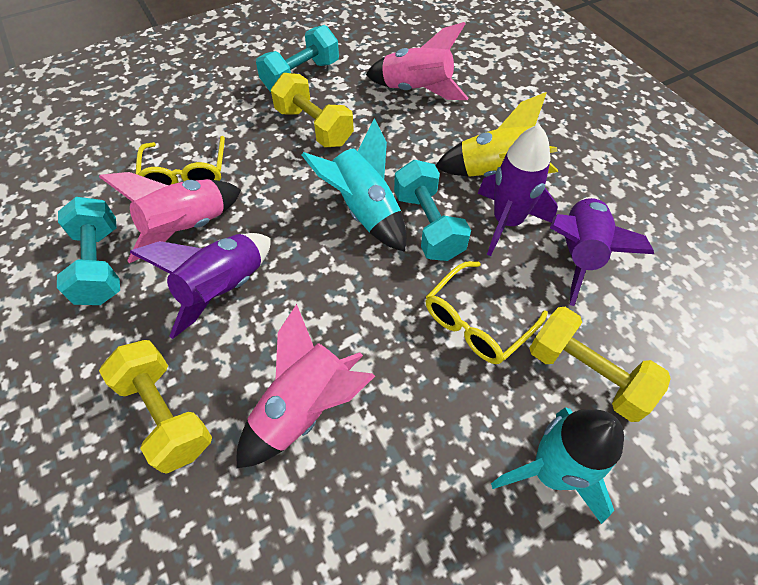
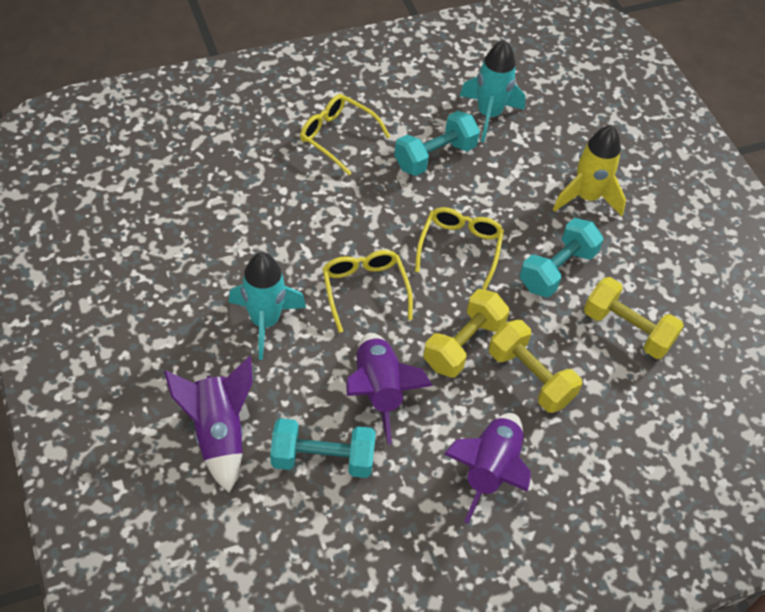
pink rocket: [99,172,241,263] [237,304,375,468] [366,22,469,100] = 3 -> none = 0
yellow glasses: [136,136,225,185] [426,261,548,364] = 2 -> [300,94,390,175] [322,250,413,333] [415,207,504,290] = 3

